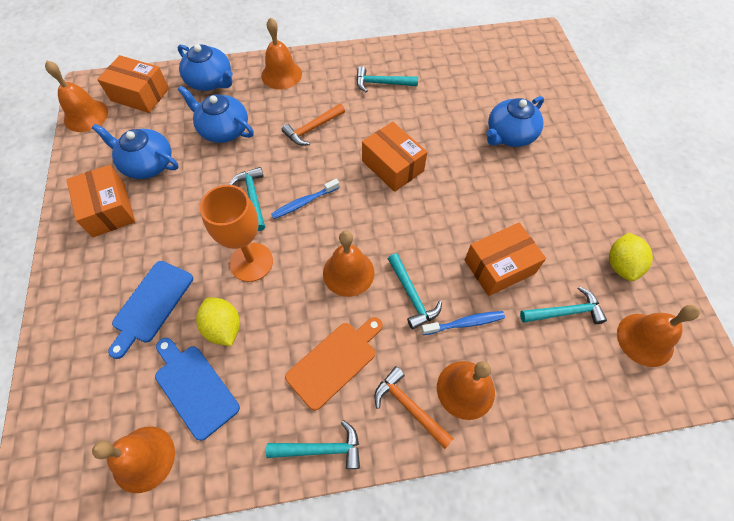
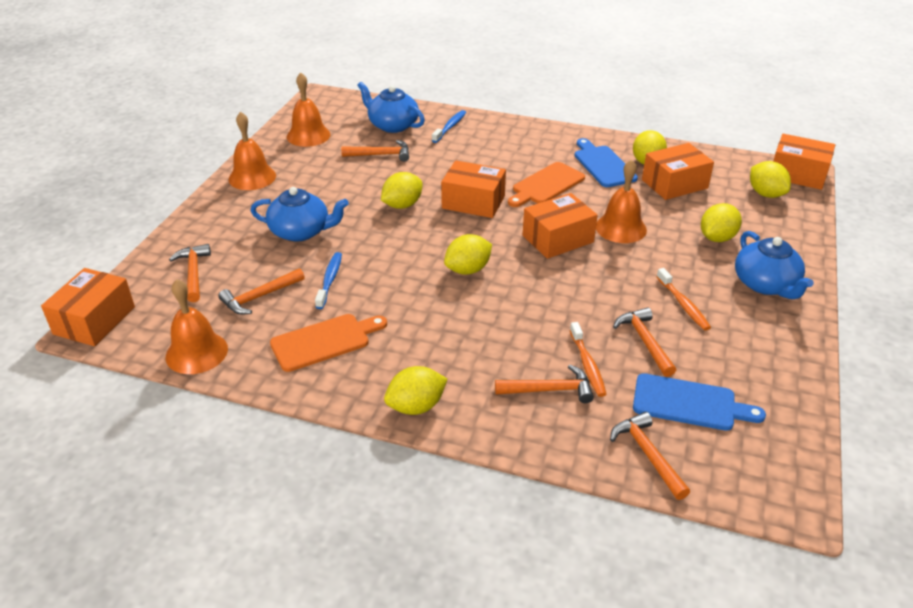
blue teapot: [92,124,179,179] [178,44,233,91] [178,86,254,143] [487,96,544,147] = 4 -> [250,187,349,241] [357,82,425,133] [735,231,814,299] = 3
orange bell: [45,60,108,132] [92,426,175,493] [261,17,302,89] [323,231,375,297] [437,361,495,420] [617,305,700,367] = 6 -> [166,279,228,374] [229,111,276,190] [287,72,331,147] [596,159,647,243] = 4
orange box: [66,165,135,237] [97,55,169,113] [362,122,427,192] [465,223,546,296] = 4 -> [41,268,135,346] [441,160,506,218] [523,193,598,259] [642,143,714,200] [773,134,835,190] = 5
orange cutting board: [285,317,383,411] = 1 -> [270,314,387,372] [508,162,585,207] = 2
orange goblet: [200,185,273,282] = 1 -> none = 0
orange hammer: [282,104,345,146] [374,366,454,449] = 2 -> [169,244,211,302] [218,268,305,315] [341,140,409,162] [495,365,594,403] [610,412,690,500] [613,307,676,377] = 6
orange toothbrush: none = 0 -> [570,322,606,397] [656,268,711,331] = 2
turquoise hammer: [229,167,265,231] [266,420,360,469] [357,66,418,92] [388,253,442,329] [520,286,607,324] = 5 -> none = 0
yellow lemon: [196,297,240,346] [609,233,653,281] = 2 -> [381,172,422,209] [384,366,447,415] [444,234,492,275] [633,130,667,164] [701,203,742,242] [750,161,791,198] = 6

